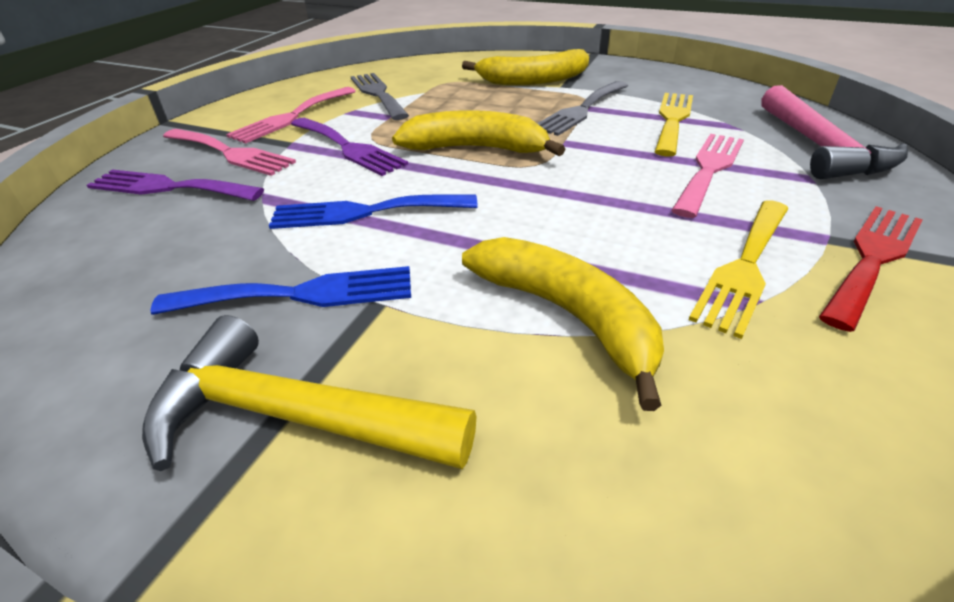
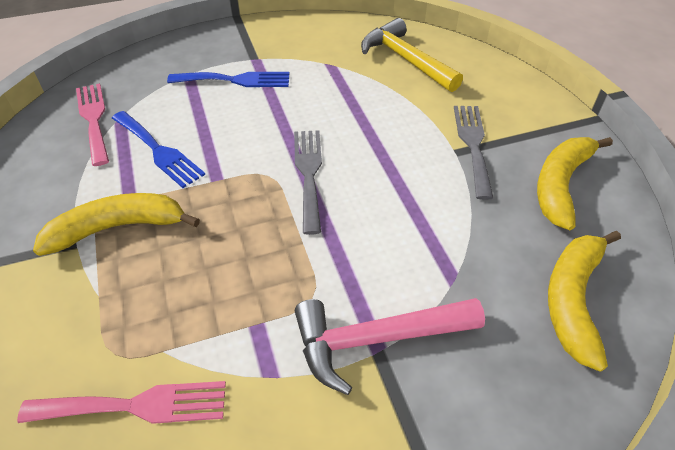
pink fork: [163,129,296,176] [226,87,356,144] [671,134,744,218] = 3 -> [17,381,226,424] [76,83,109,166] = 2
purple fork: [87,169,264,201] [291,118,408,176] = 2 -> none = 0
red fork: [819,206,923,332] = 1 -> none = 0
yellow fork: [655,93,693,157] [689,200,789,339] = 2 -> none = 0

